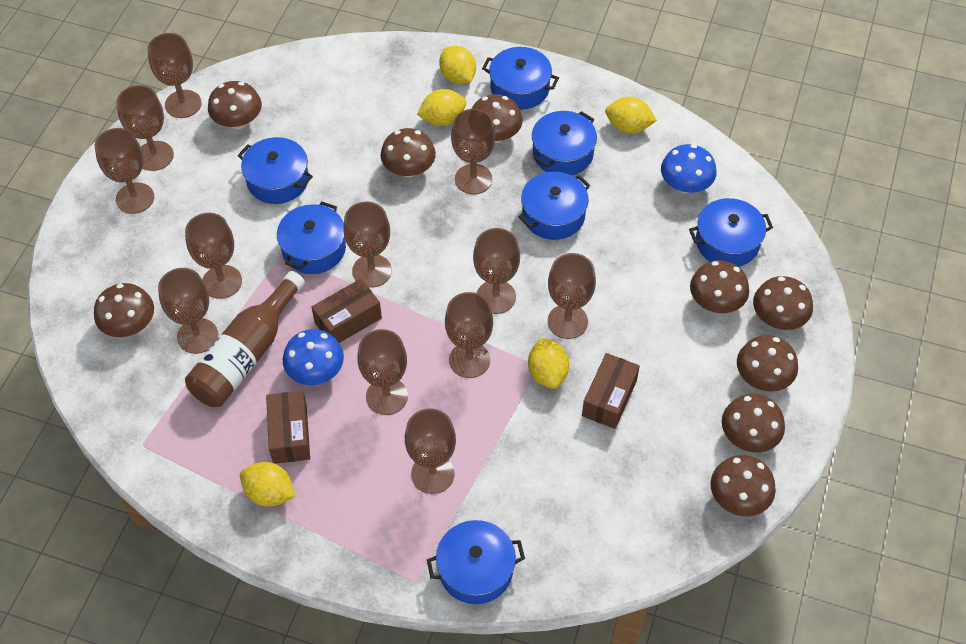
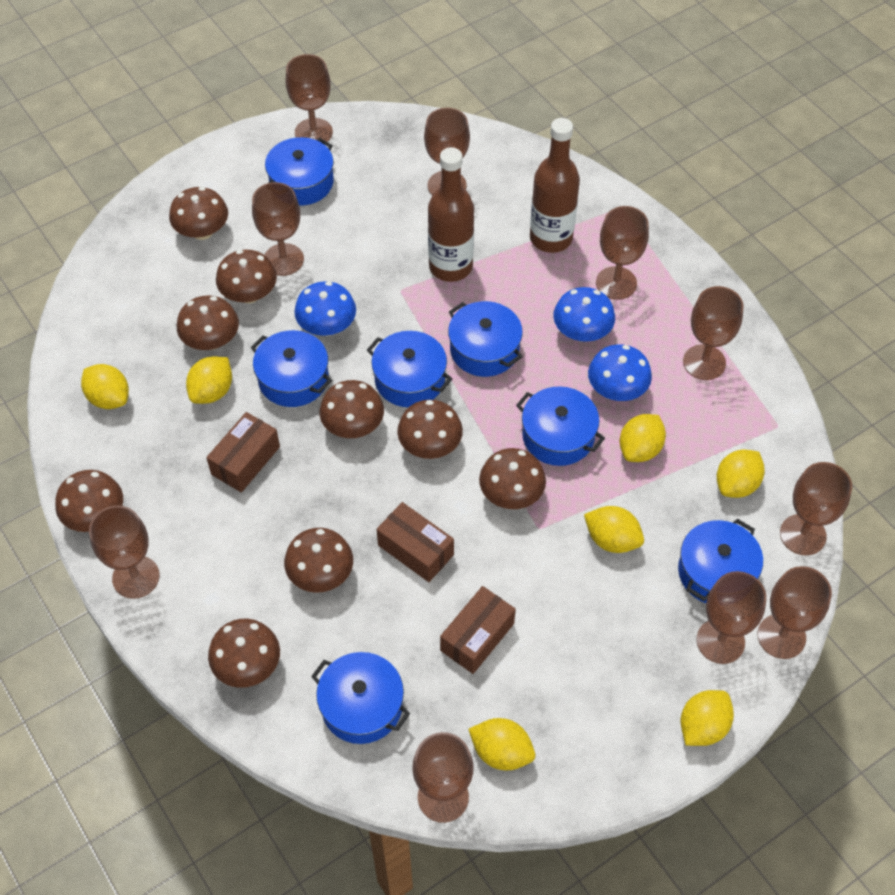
blue mushroom: [283,329,344,385] [661,144,717,194] = 2 -> [294,281,356,336] [553,287,615,342] [588,344,652,401] = 3
brown bottle: [185,271,305,407] = 1 -> [428,147,474,282] [530,118,580,253] = 2
brown goblet: [95,128,154,214] [116,85,174,171] [147,33,202,118] [158,268,218,354] [185,213,242,299] [344,202,392,288] [357,329,408,415] [405,408,456,494] [445,292,493,378] [451,109,495,194] [473,228,520,314] [548,253,596,339] = 12 -> [89,505,160,599] [252,182,304,276] [286,54,333,142] [412,732,474,823] [424,108,470,196] [596,206,649,300] [683,286,744,380] [697,571,766,664] [758,566,832,659] [780,462,852,555] = 10
yellow lemon: [240,462,296,507] [417,89,467,126] [439,46,476,84] [528,338,569,389] [605,97,657,134] = 5 -> [81,364,129,409] [186,357,232,404] [469,718,535,770] [584,506,644,553] [619,414,666,462] [681,690,734,746] [717,449,765,498] = 7

